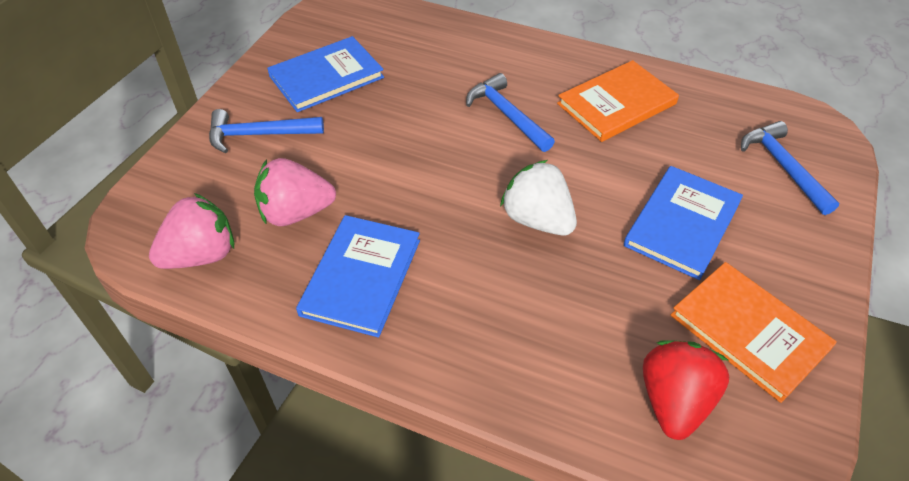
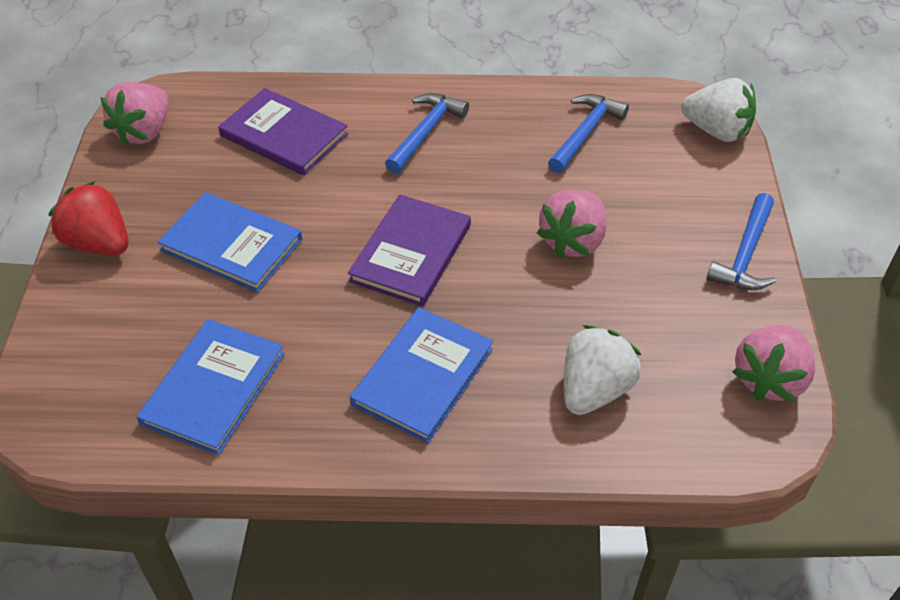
orange book: [557,60,679,142] [671,262,837,403] = 2 -> none = 0
pink strawberry: [149,193,234,269] [254,158,336,226] = 2 -> [100,82,168,146] [537,190,607,258] [732,325,815,402] = 3
purple book: none = 0 -> [218,88,348,176] [348,194,471,307] = 2
white strawberry: [500,160,577,235] = 1 -> [564,325,641,415] [681,78,756,142] = 2

